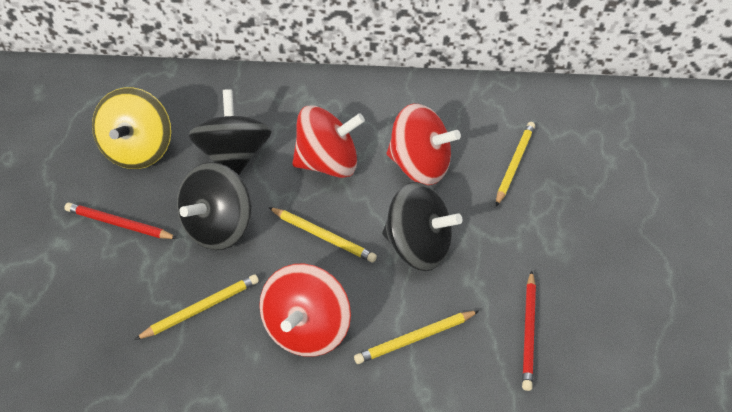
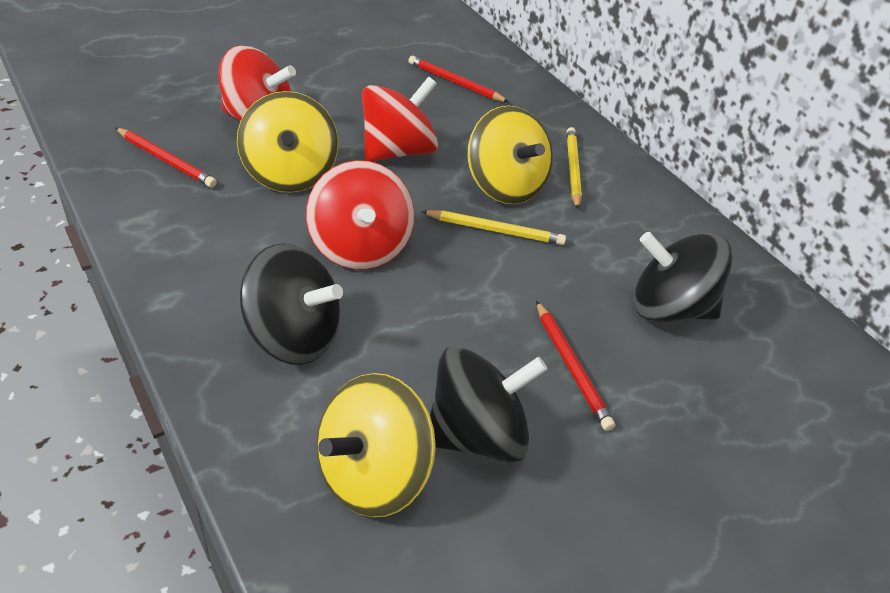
red pencil: [64,203,178,239] [522,271,536,391] = 2 -> [116,128,217,188] [408,56,509,102] [536,301,615,431] = 3
yellow pencil: [134,274,259,340] [268,207,377,263] [354,311,479,364] [496,122,535,206] = 4 -> [421,210,566,245] [567,127,582,210] = 2
yellow spinning top: [92,87,171,169] = 1 -> [237,91,338,193] [316,373,436,517] [467,106,553,204] = 3

